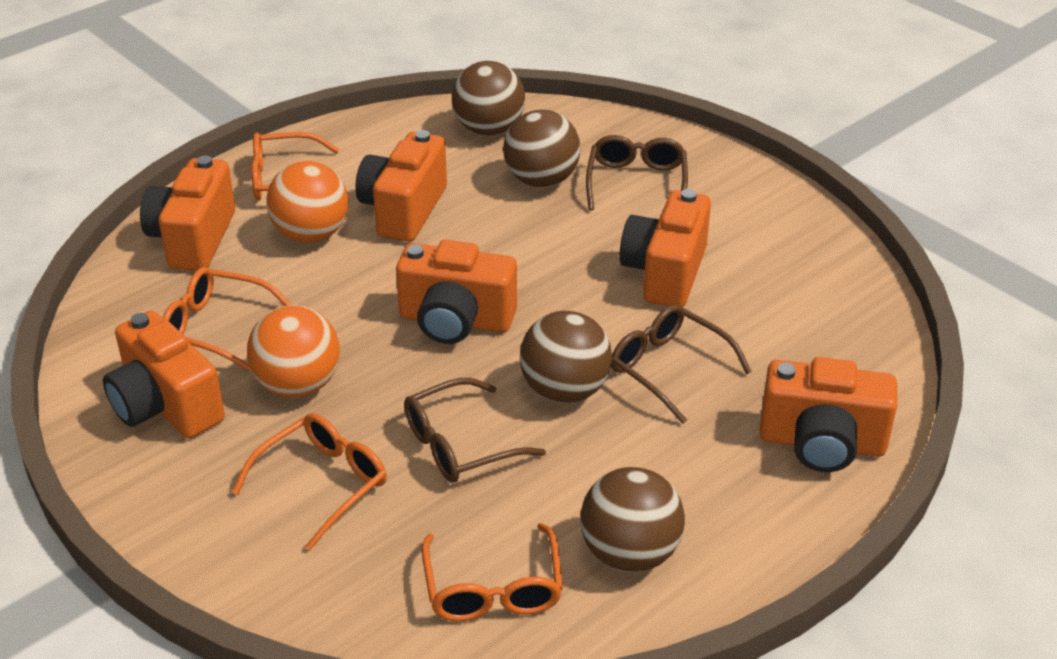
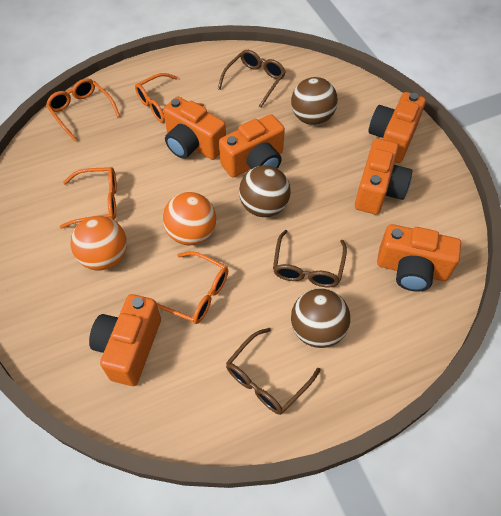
brown ball: [452,61,525,135] [503,110,581,188] [520,311,612,403] [580,467,685,572] = 4 -> [239,165,291,217] [291,77,338,125] [291,288,351,348] = 3

